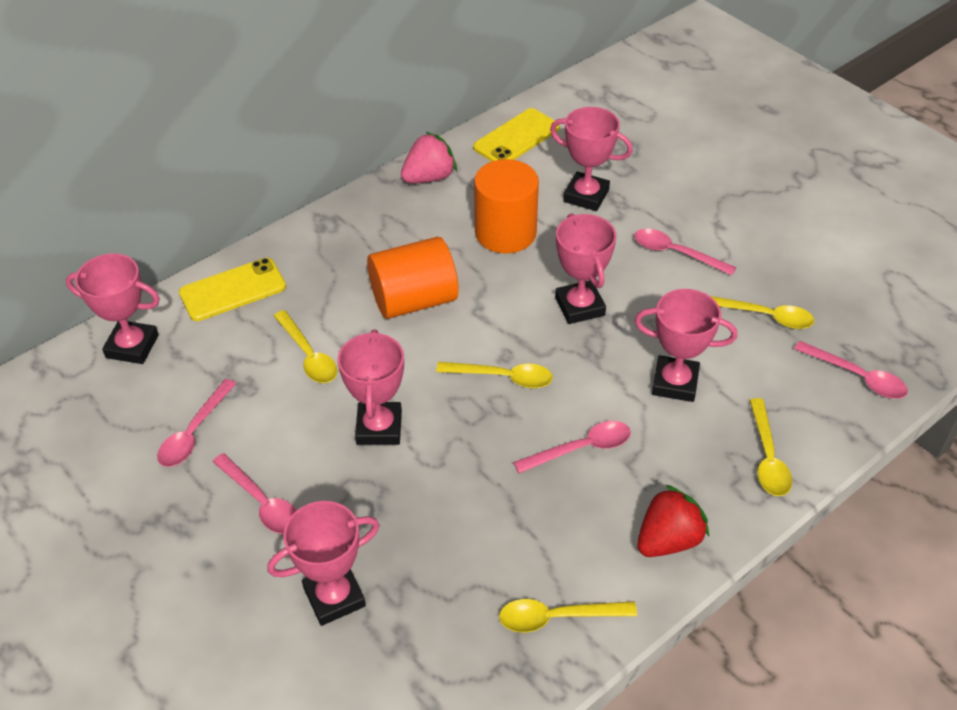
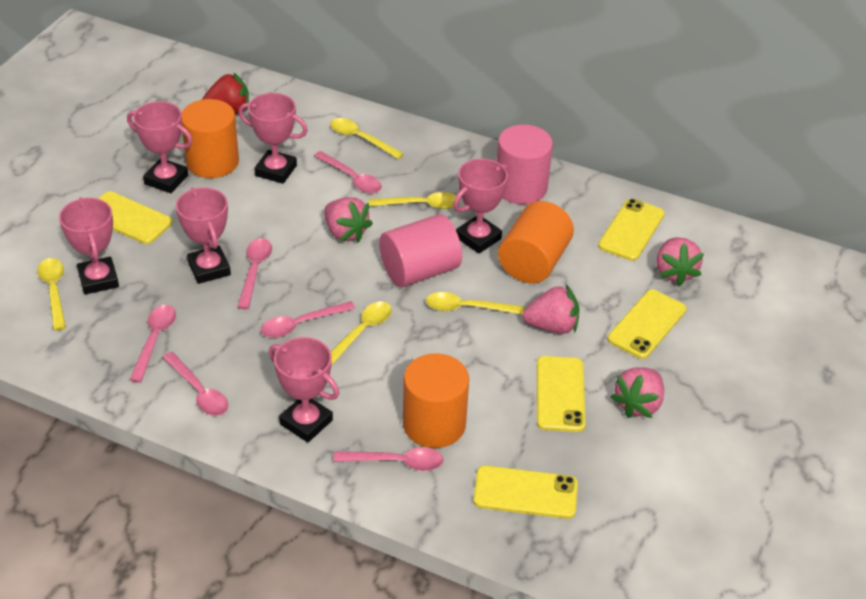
orange cylinder: [367,237,459,319] [474,159,539,253] = 2 -> [182,99,239,178] [403,353,469,448] [498,201,574,283] = 3
pink cylinder: none = 0 -> [379,214,462,287] [497,125,553,204] = 2
pink spoon: [157,379,237,467] [213,453,297,534] [513,421,631,473] [634,228,736,275] [794,341,908,399] = 5 -> [130,305,176,383] [162,352,228,416] [237,238,272,309] [260,301,356,338] [314,151,382,194] [333,447,444,471] = 6
pink strawberry: [401,132,457,183] = 1 -> [324,197,373,243] [523,284,580,334] [611,367,664,418] [656,237,704,286] = 4
yellow phone: [179,258,286,321] [473,108,560,162] = 2 -> [98,191,172,244] [473,465,578,519] [537,356,586,432] [598,199,665,261] [608,289,687,359] = 5

